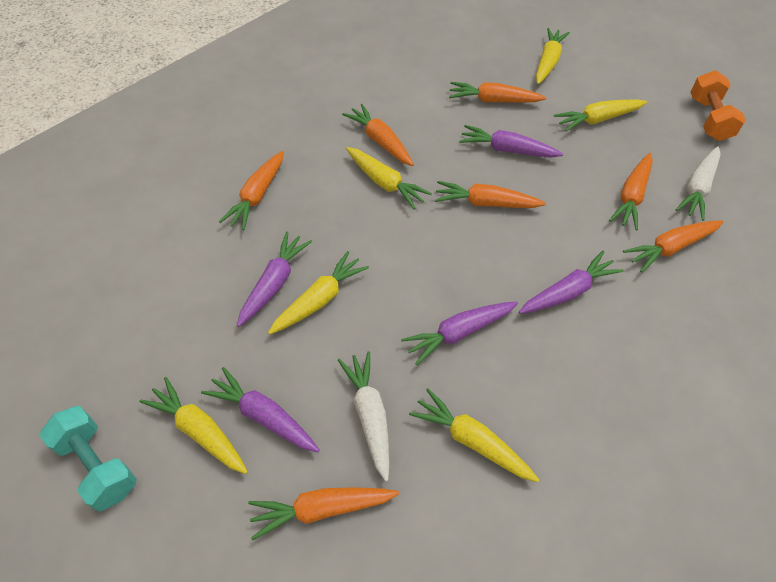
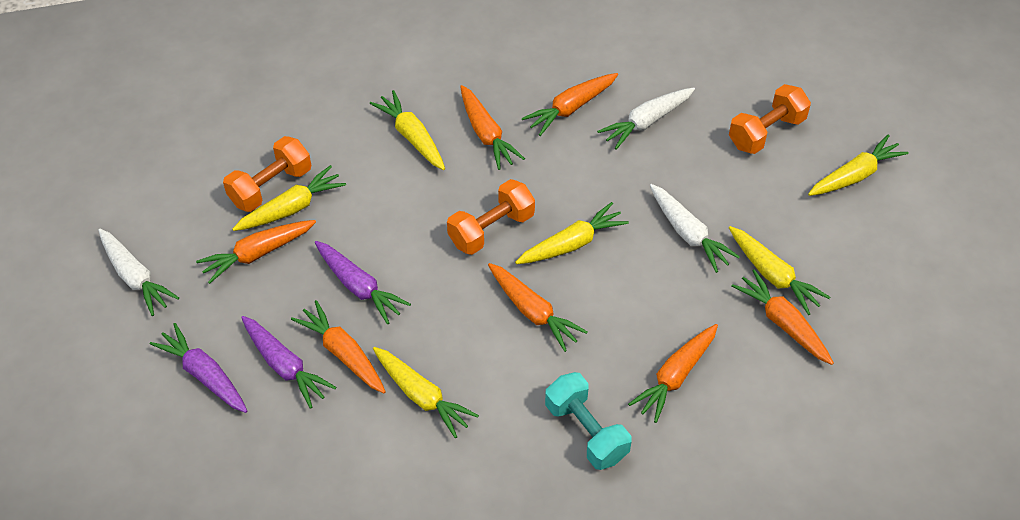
orange dumbbell: [690,70,746,141] = 1 -> [223,136,311,212] [447,179,535,255] [729,84,811,154] = 3
purple carrot: [201,367,320,452] [237,232,312,327] [401,302,518,365] [459,125,563,158] [519,251,624,314] = 5 -> [150,323,247,413] [241,316,336,409] [315,241,411,324] = 3
white carrot: [338,351,389,482] [675,147,721,221] = 2 -> [98,229,179,316] [597,87,695,150] [650,184,740,273] = 3

